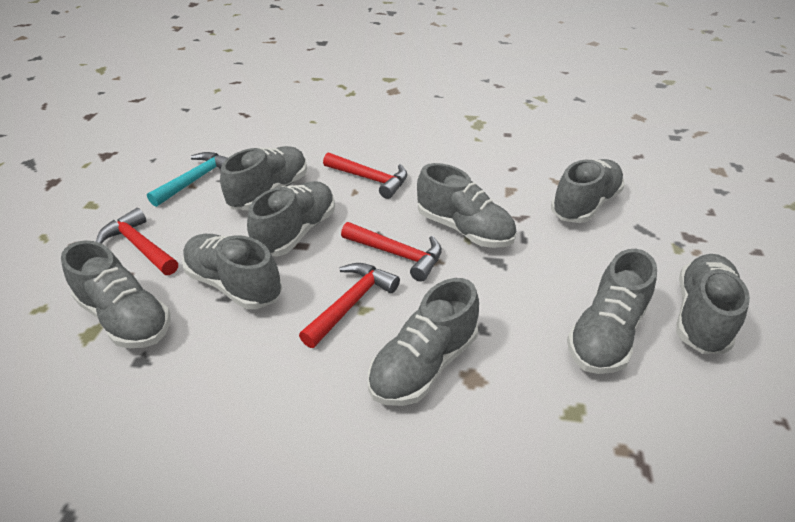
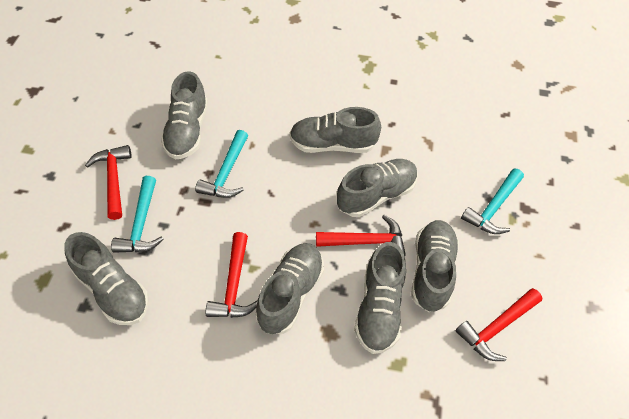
grey shoe: [61,240,170,348] [182,234,282,309] [220,146,307,210] [247,181,335,256] [368,278,479,406] [417,163,517,248] [551,159,625,223] [567,249,657,374] [676,254,750,354] = 9 -> [64,232,149,325] [161,71,208,160] [256,243,324,334] [290,107,381,153] [337,159,418,217] [354,242,406,354] [411,220,459,312] = 7
turquoise hammer: [147,152,227,207] = 1 -> [111,176,164,253] [195,130,248,198] [461,169,524,234] = 3

